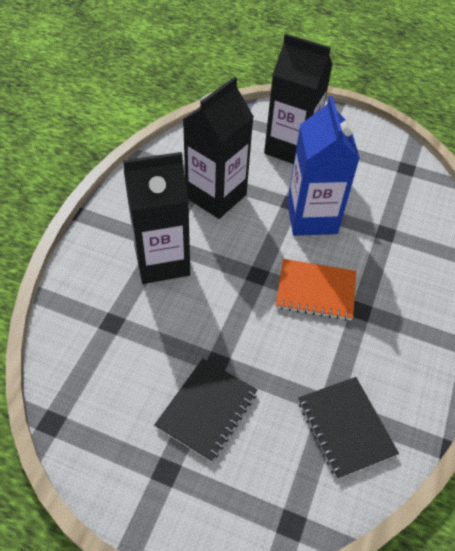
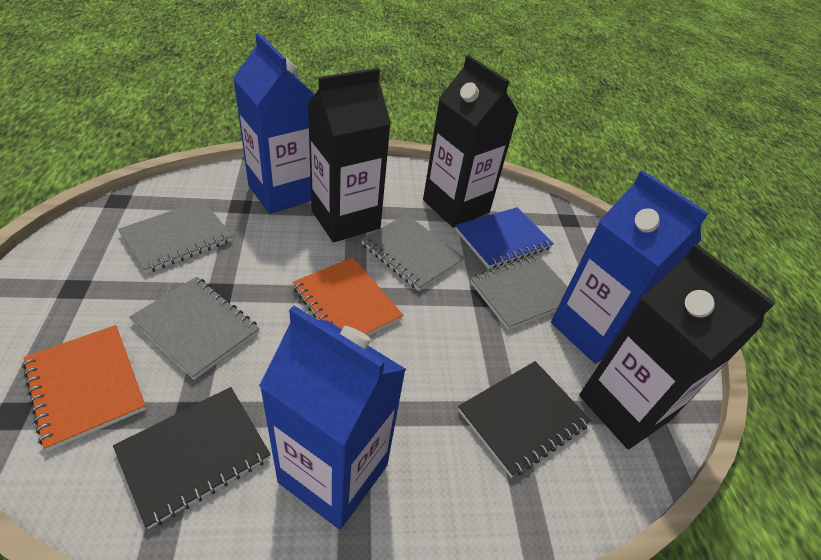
blue carton: [287,96,360,236] = 1 -> [233,33,314,214] [259,306,406,530] [551,171,708,364] = 3
blue notebook: none = 0 -> [455,207,554,269] = 1
grey notebook: none = 0 -> [118,200,233,274] [129,277,260,380] [361,214,465,291] [470,256,568,330] = 4
orange notebook: [276,259,356,321] = 1 -> [22,325,146,451] [293,257,403,336] = 2

